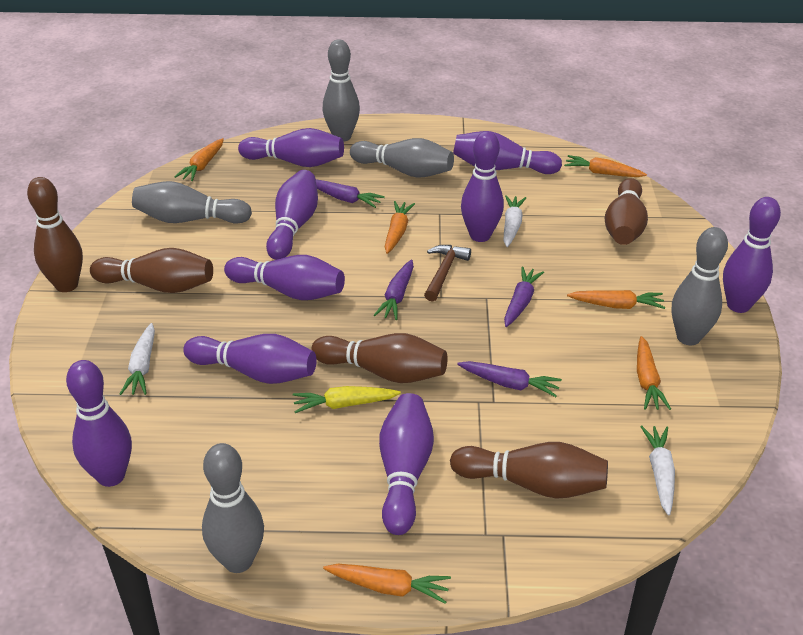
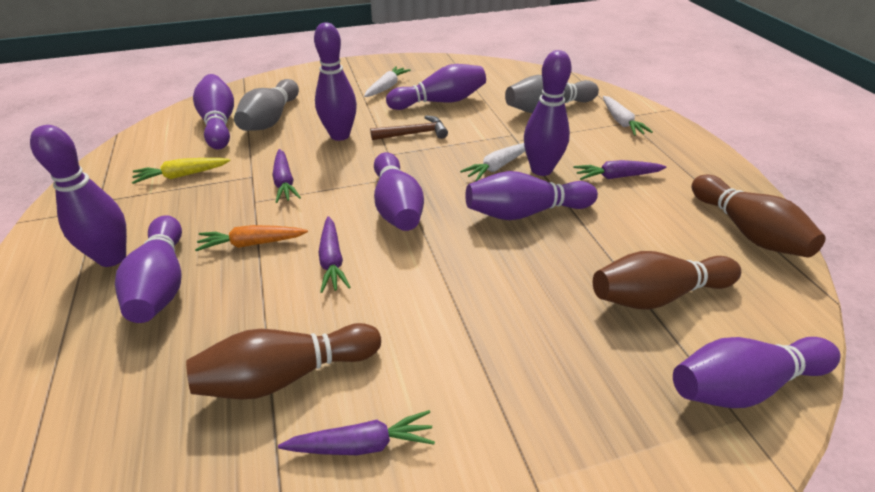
brown bowling pin: [27,177,83,292] [90,248,213,293] [311,333,447,383] [450,442,608,499] [605,178,648,245] = 5 -> [186,323,381,399] [593,251,741,310] [691,175,826,258] = 3
grey bowling pin: [132,181,252,223] [202,443,264,573] [322,39,360,142] [350,138,454,178] [672,227,728,345] = 5 -> [234,79,299,131] [505,75,599,113] = 2
orange carrot: [174,138,224,181] [323,564,451,604] [385,201,415,254] [564,155,647,177] [567,290,665,309] [637,336,671,410] = 6 -> [195,225,308,251] = 1

